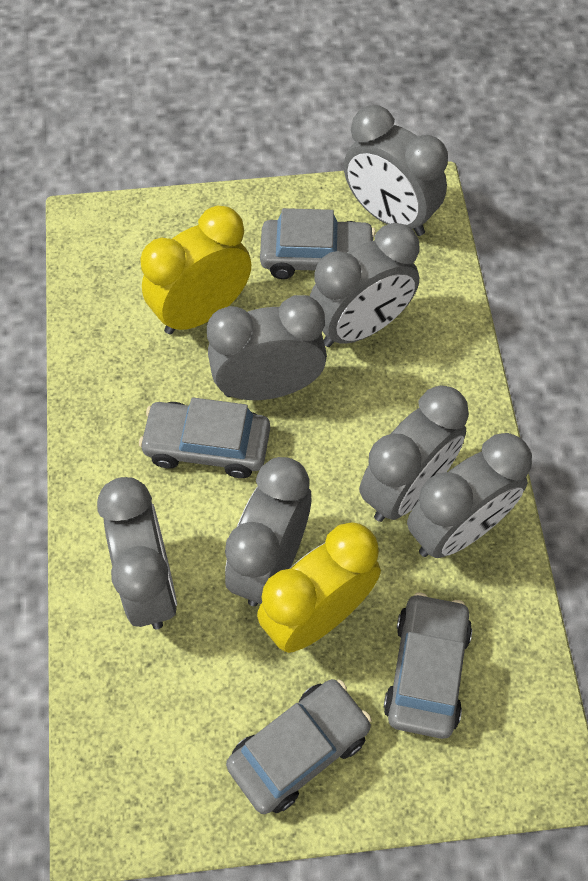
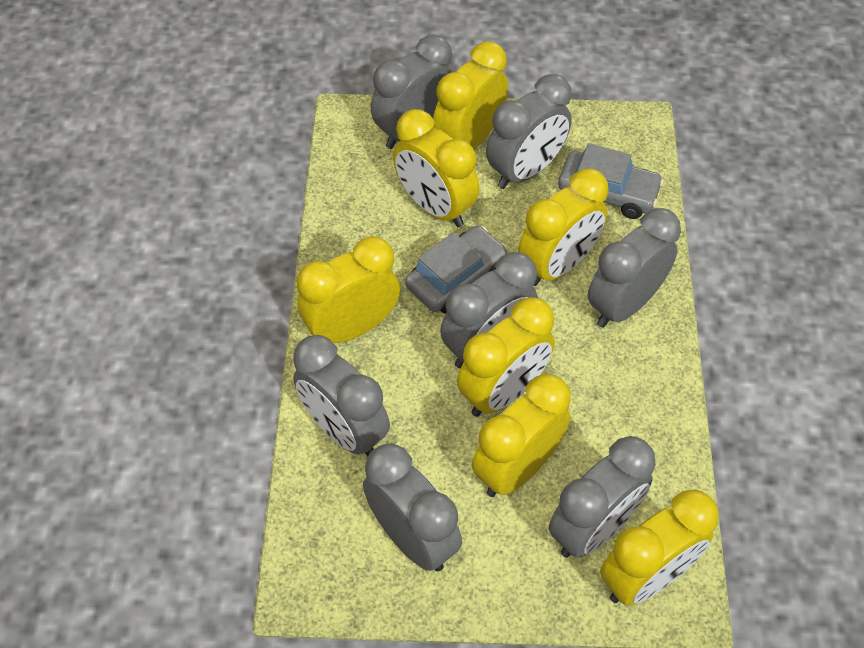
grey car: [139,397,270,478] [226,679,372,814] [260,208,376,279] [384,592,472,739] = 4 -> [405,226,508,314] [558,143,664,219] = 2
yellow clock: [141,206,251,334] [257,522,381,653] = 2 -> [297,236,400,343] [393,109,480,227] [433,41,508,149] [457,297,555,417] [472,374,571,497] [518,169,609,286] [600,489,718,606] = 7

